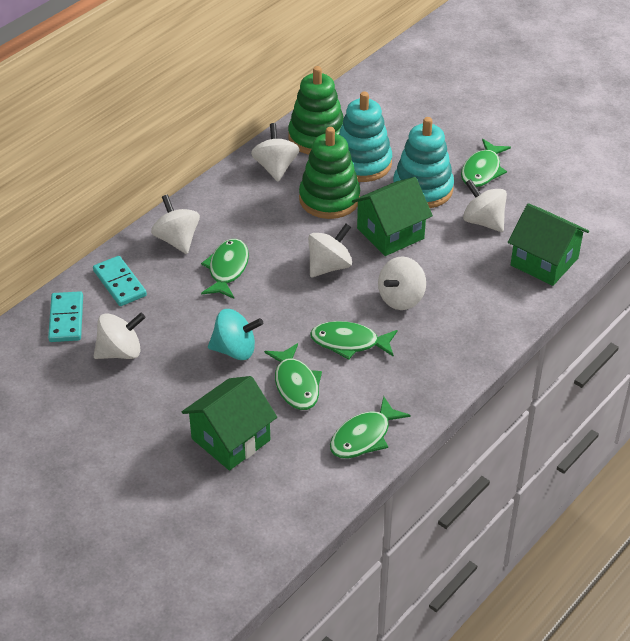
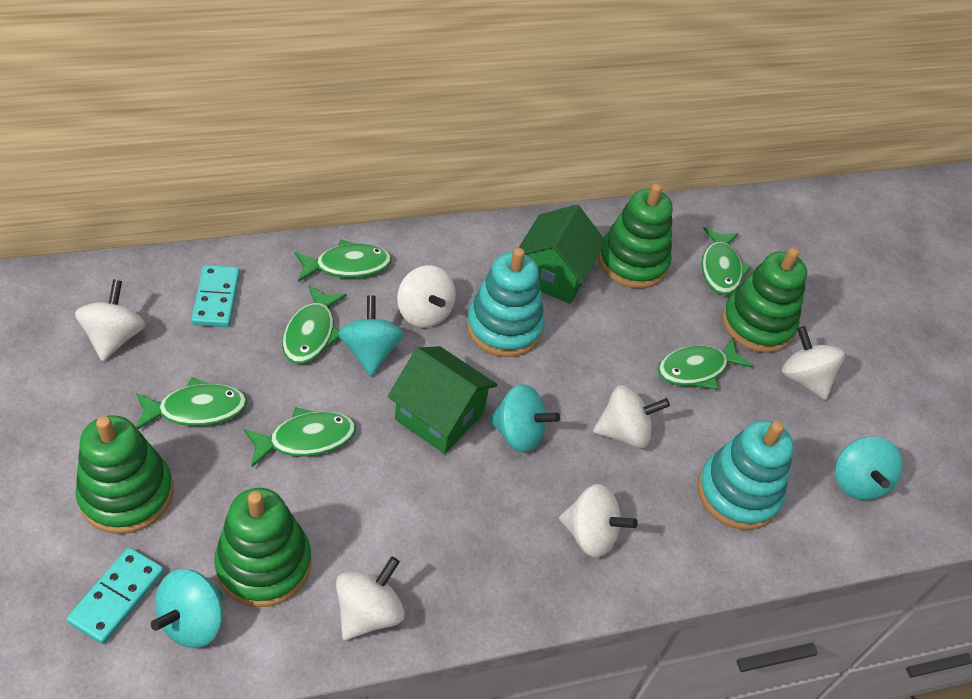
green fish: [201,239,249,299] [264,343,322,410] [310,321,397,360] [330,396,411,459] [461,139,511,187] = 5 -> [136,377,247,430] [244,407,356,467] [282,285,347,364] [294,239,392,282] [658,337,753,389] [702,227,751,295] = 6
green house: [182,376,277,471] [352,177,433,256] [508,203,589,286] = 3 -> [388,346,497,454] [519,204,606,304] = 2
green stacking toy: [288,66,344,154] [299,127,360,219] = 2 -> [75,415,174,534] [214,488,311,607] [598,183,673,289] [722,247,807,353] = 4
turquoise spinning top: [208,309,263,360] = 1 -> [151,569,223,648] [338,295,404,376] [489,384,560,453] [835,437,903,500] = 4

